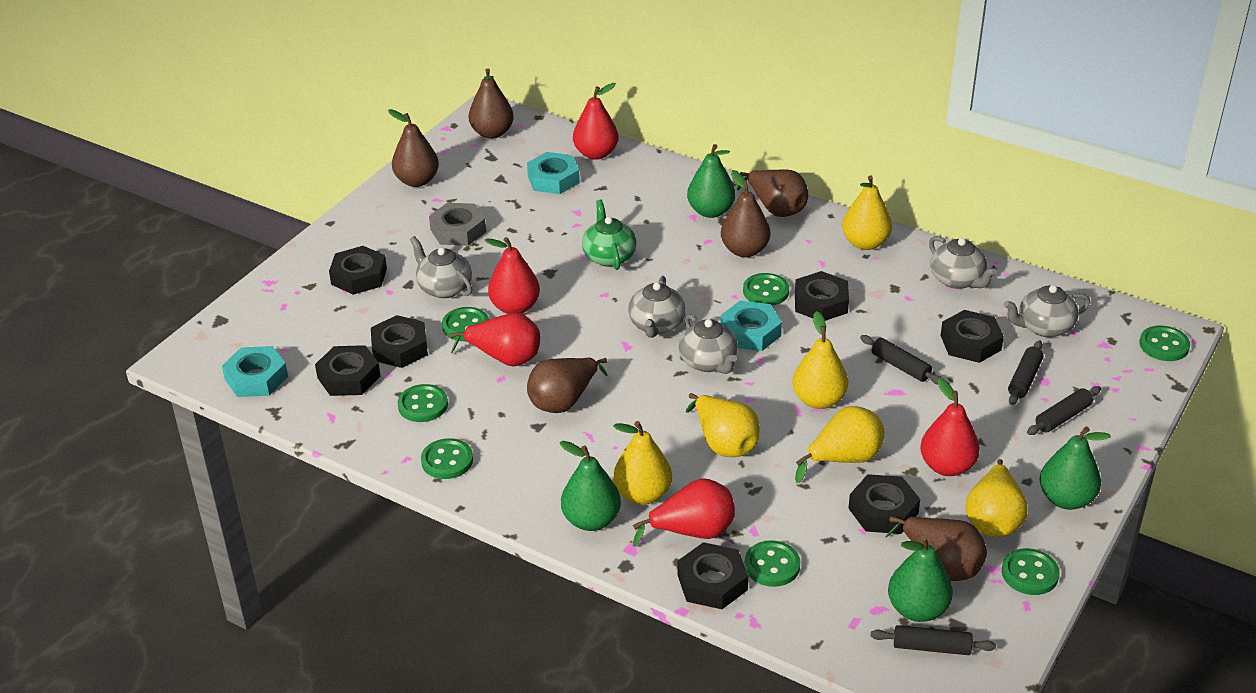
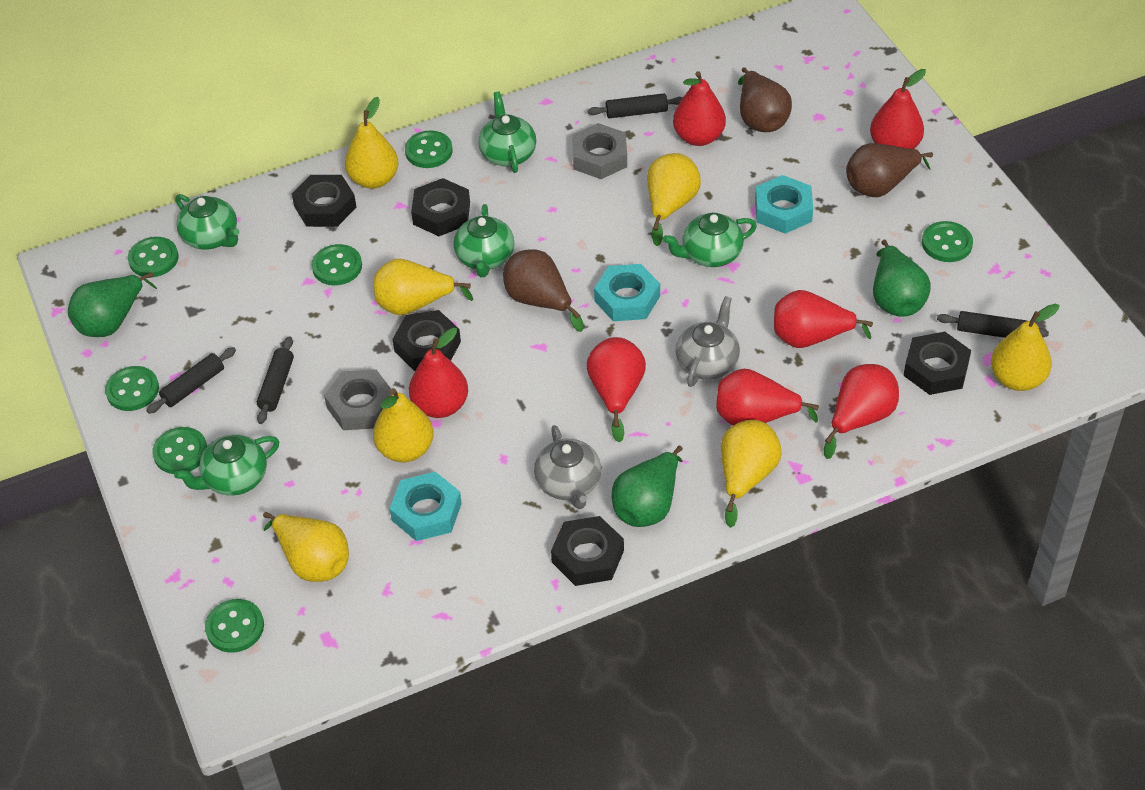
black nut: [315,345,381,396] [329,246,387,295] [371,315,428,368] [677,542,748,609] [795,271,849,321] [848,474,920,534] [940,310,1004,363] = 7 -> [292,175,356,227] [393,310,461,371] [411,178,470,236] [551,516,624,586] [903,332,971,395] = 5
brown pear: [388,109,439,187] [468,68,514,139] [527,358,607,413] [721,170,770,257] [737,170,808,217] [886,516,987,581] = 6 -> [503,249,584,332] [738,67,792,132] [846,143,933,197] = 3
green pear: [560,441,621,531] [687,144,735,218] [888,536,953,622] [1040,427,1111,510] = 4 -> [68,272,157,337] [612,446,683,527] [873,240,931,317] = 3
green teapot: [582,199,637,270] = 1 -> [174,435,280,496] [176,194,239,250] [454,204,514,277] [478,92,536,173] [663,213,757,267] = 5
grey nut: [429,203,486,246] = 1 -> [324,369,392,430] [572,123,627,179] = 2
grey teapot: [410,236,472,298] [628,276,686,338] [679,314,738,374] [929,236,997,289] [1004,285,1090,337] = 5 -> [534,425,601,509] [675,296,740,387] = 2
red pear: [450,313,540,367] [484,237,540,314] [573,83,618,160] [633,478,735,547] [920,378,980,476] = 5 -> [409,328,468,418] [587,337,646,443] [673,71,726,146] [716,369,819,426] [774,290,873,348] [824,364,899,459] [870,69,926,149] = 7
yellow pear: [613,421,672,505] [686,393,760,457] [792,311,848,409] [795,406,885,483] [842,175,892,250] [965,459,1028,537] = 6 -> [263,512,349,582] [345,97,399,189] [373,388,434,462] [374,259,473,315] [647,153,701,246] [721,420,782,528] [991,304,1059,391] = 7

